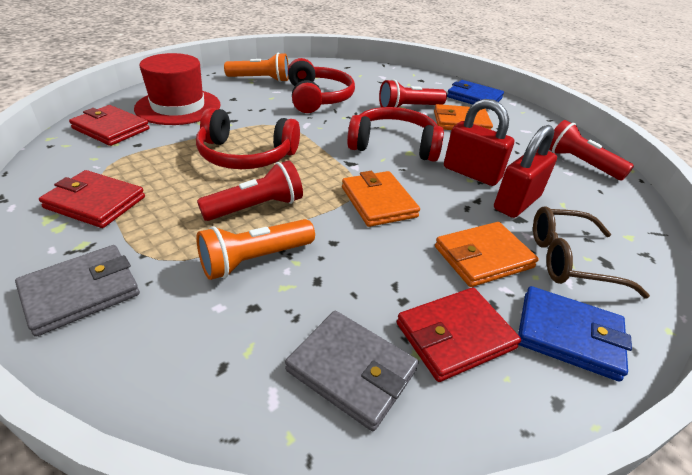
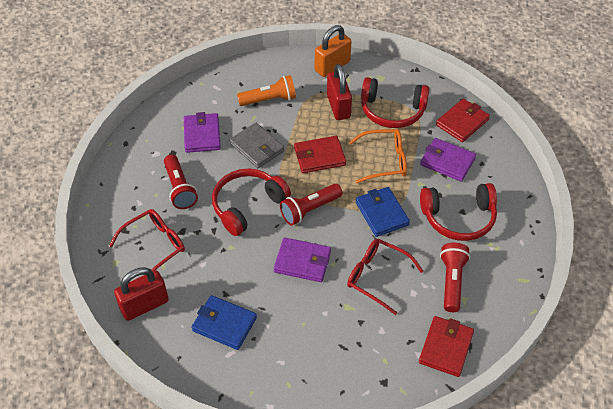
brown glasses: [533,206,650,298] = 1 -> none = 0
grey wallet: [15,245,140,337] [285,311,419,431] = 2 -> [230,123,284,168] = 1
orange flashlight: [196,219,315,280] [224,53,289,82] = 2 -> [237,75,296,106] = 1
orange glasses: none = 0 -> [349,129,407,183] = 1
orange padlock: none = 0 -> [315,25,351,77] = 1
orange wallet: [342,171,420,227] [434,104,493,130] [435,222,539,287] = 3 -> none = 0
purple wallet: none = 0 -> [184,112,221,153] [274,238,331,282] [420,138,476,182] = 3
red glasses: none = 0 -> [109,209,185,271] [347,239,423,315] = 2
red hat: [134,53,221,125] = 1 -> none = 0

